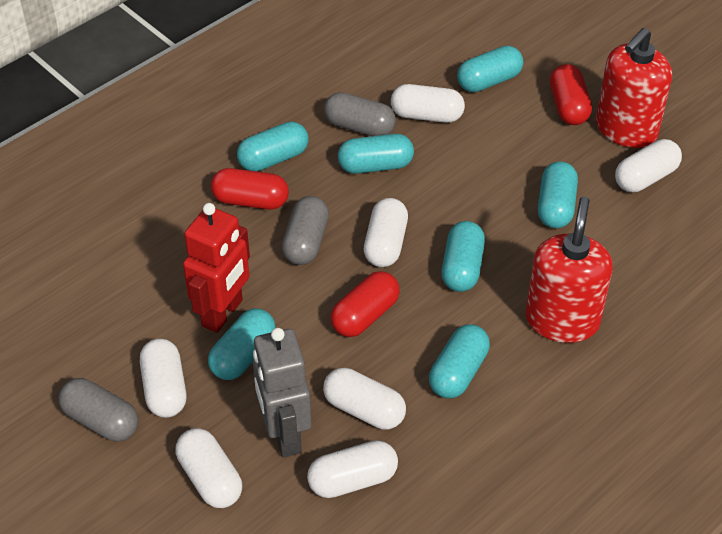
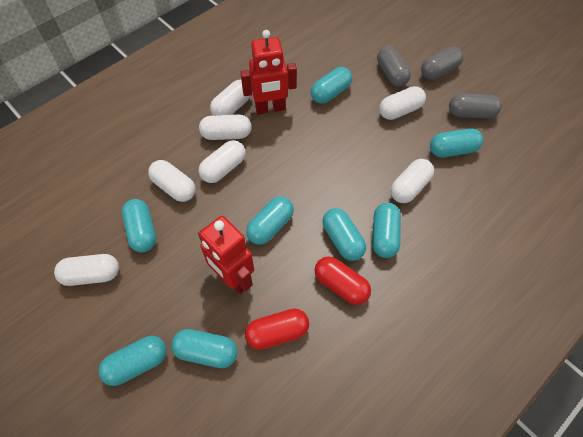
grey robot: [253,328,312,458] = 1 -> none = 0
red capsule: [211,168,289,210] [331,271,400,337] [550,64,592,125] = 3 -> [245,308,309,350] [314,256,371,305] = 2
red robot: [183,203,250,333] = 1 -> [198,216,254,294] [240,30,297,114] = 2
red soap dispenser: [526,197,613,343] [596,28,672,148] = 2 -> none = 0
turquoise capsule: [208,308,276,380] [237,122,309,171] [338,134,414,174] [429,324,490,398] [442,221,485,292] [457,46,523,92] [538,162,578,228] = 7 -> [99,336,167,386] [122,199,156,252] [171,329,238,368] [246,196,294,245] [311,67,352,104] [322,208,366,261] [372,203,401,258] [430,128,483,158] = 8

